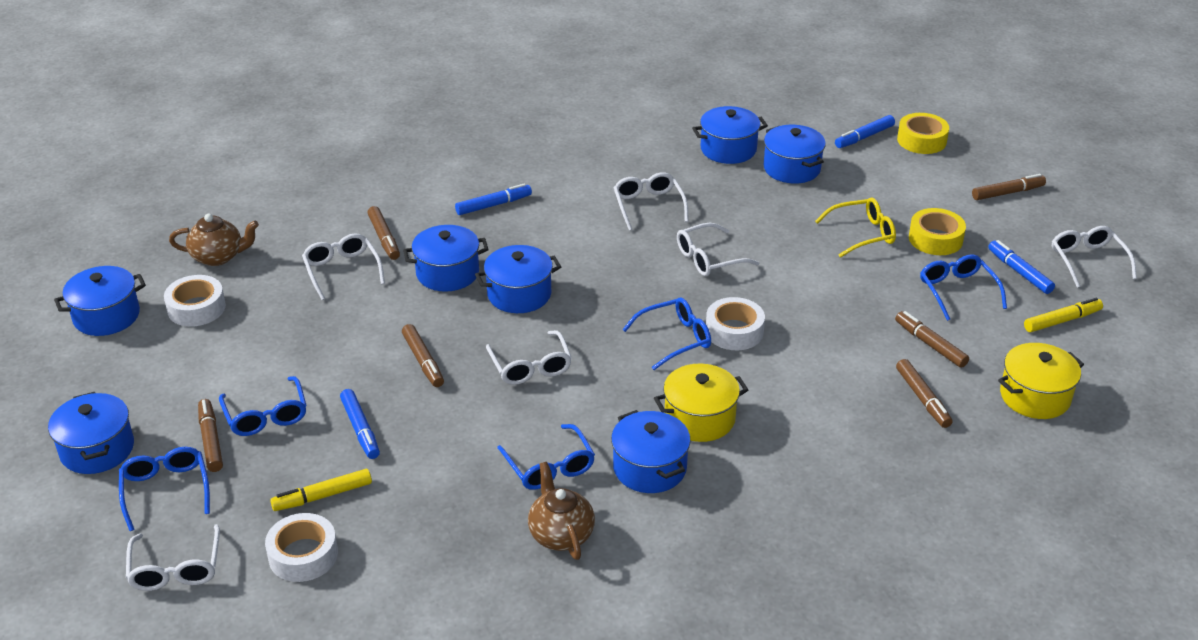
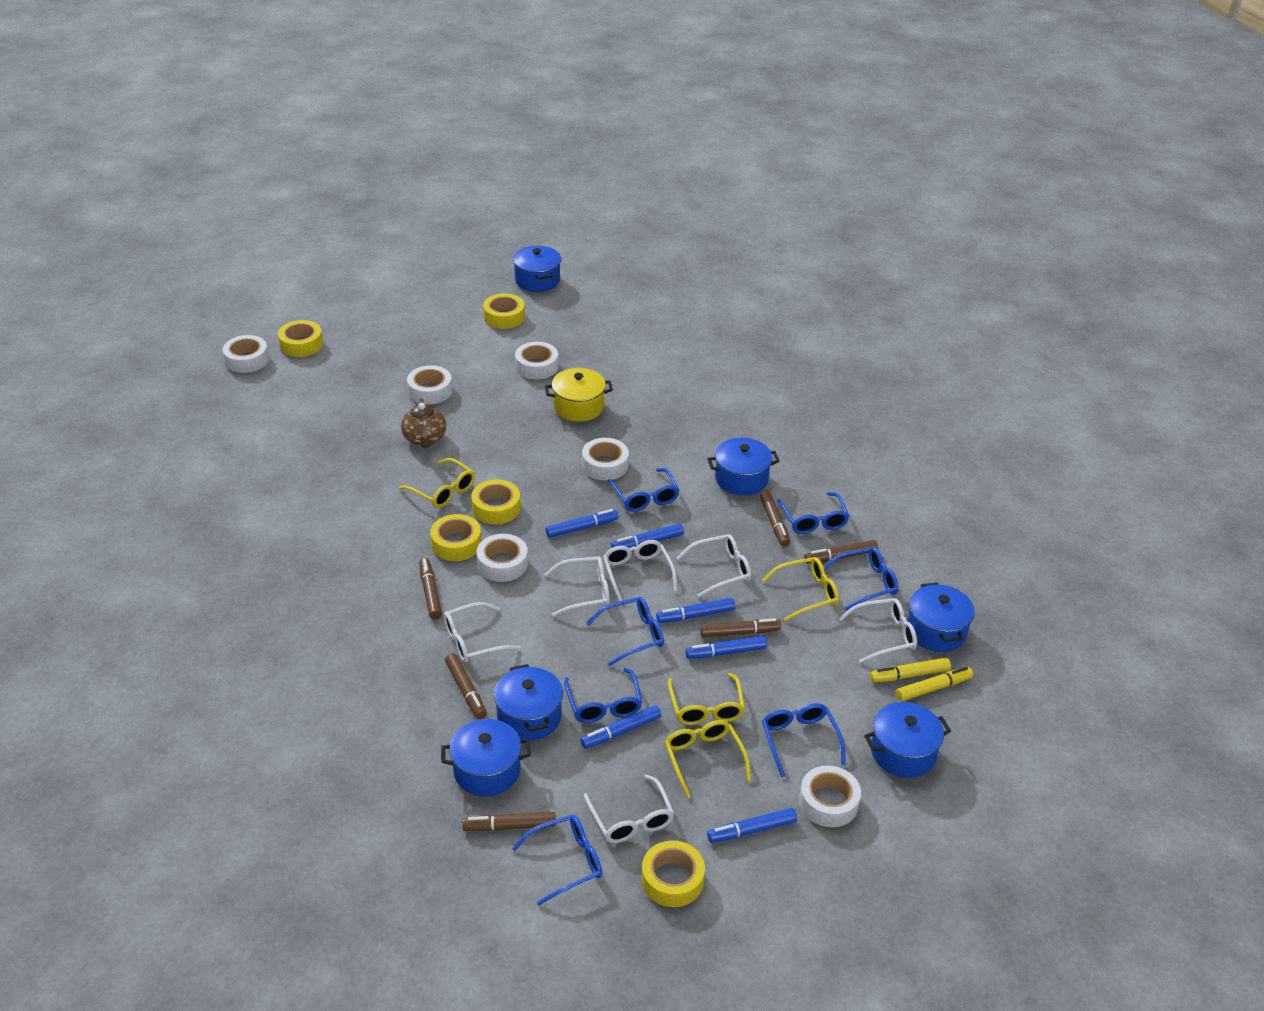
blue glasses: [119,447,210,531] [219,376,306,436] [497,424,595,490] [622,297,711,370] [920,254,1007,321] = 5 -> [512,815,602,906] [564,668,642,723] [587,597,664,666] [608,468,679,512] [762,703,846,777] [777,492,850,534] [824,547,899,611] = 7
blue marker: [340,389,380,459] [455,183,532,215] [835,115,895,148] [988,240,1055,294] = 4 -> [545,509,618,538] [581,705,661,749] [611,523,684,548] [656,598,735,623] [686,636,767,659] [707,808,797,843] = 6
blue pot: [48,392,134,474] [54,266,146,336] [403,225,488,292] [475,245,561,313] [611,410,691,493] [692,106,768,164] [764,125,826,184] = 7 -> [441,719,530,796] [494,664,563,741] [513,246,561,292] [707,438,780,496] [864,702,951,778] [907,583,975,652] = 6
brown teapot: [169,214,259,266] [528,462,595,560] = 2 -> [401,398,446,449] = 1
white tape: [164,275,226,327] [265,513,338,582] [706,297,765,350] = 3 -> [223,335,269,373] [407,365,452,405] [477,534,528,582] [515,342,558,379] [582,438,629,480] [799,766,861,827] = 6
yellow glasses: [815,197,896,258] = 1 -> [399,458,475,508] [665,720,751,799] [668,673,745,725] [762,557,839,621] = 4
yellow pot: [654,363,748,442] [998,343,1084,419] = 2 -> [545,368,613,422] = 1
yellow tape: [897,113,949,154] [909,208,966,255] = 2 -> [278,320,323,357] [430,514,481,561] [471,479,521,525] [483,293,525,329] [642,840,705,907] = 5

